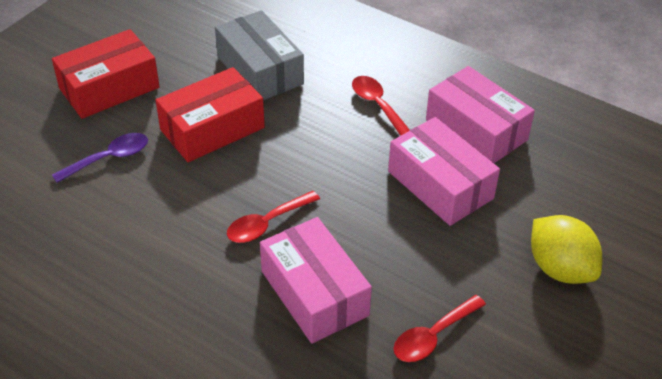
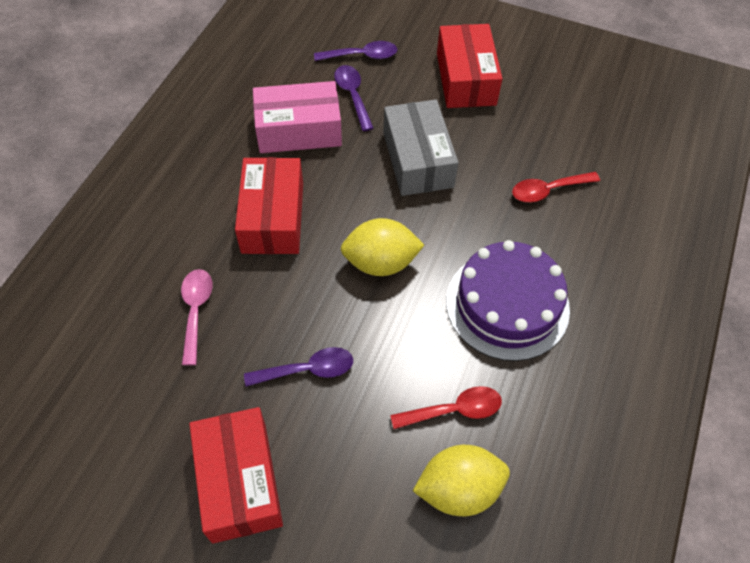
pink box: [260,217,372,344] [388,117,500,226] [426,66,535,163] = 3 -> [253,81,342,153] = 1
pink spoon: none = 0 -> [181,269,213,366] = 1
purple cake: none = 0 -> [446,240,570,361] = 1
purple spoon: [52,133,148,183] = 1 -> [244,347,353,387] [314,41,397,61] [334,65,374,131] = 3
red box: [52,29,160,119] [156,67,265,162] = 2 -> [189,407,283,544] [235,157,303,254] [437,24,503,108] = 3
red spoon: [227,191,320,243] [352,76,410,136] [394,295,486,362] = 3 -> [390,386,502,429] [512,172,600,202] = 2
yellow lemon: [531,215,602,284] = 1 -> [340,218,424,276] [413,445,510,516] = 2

